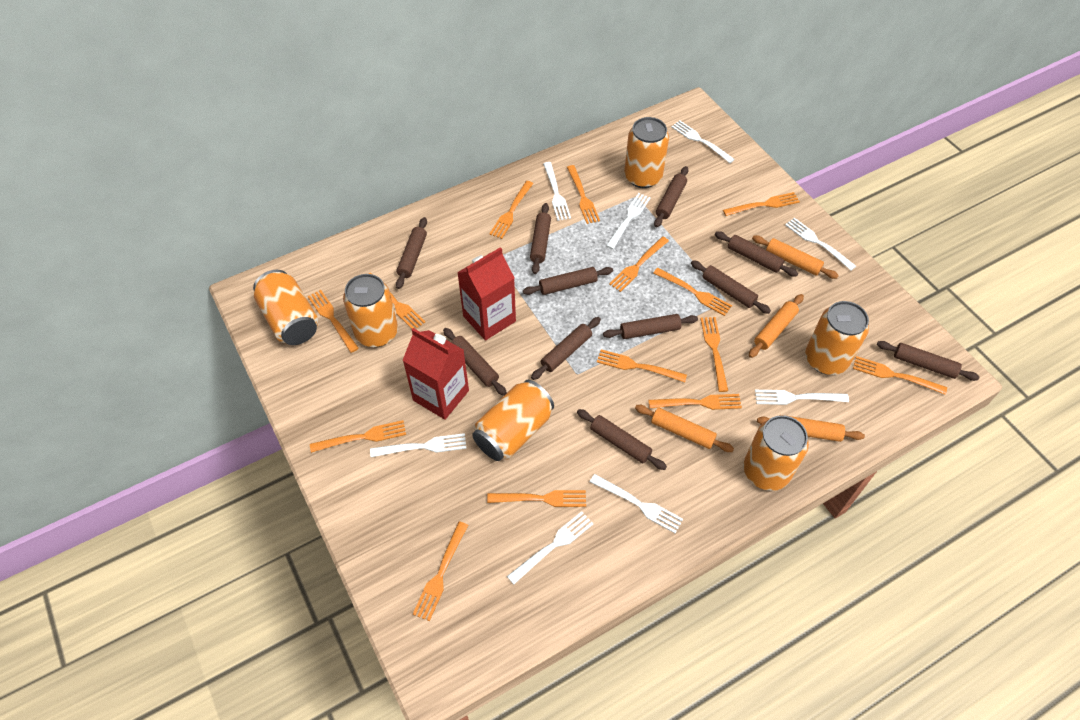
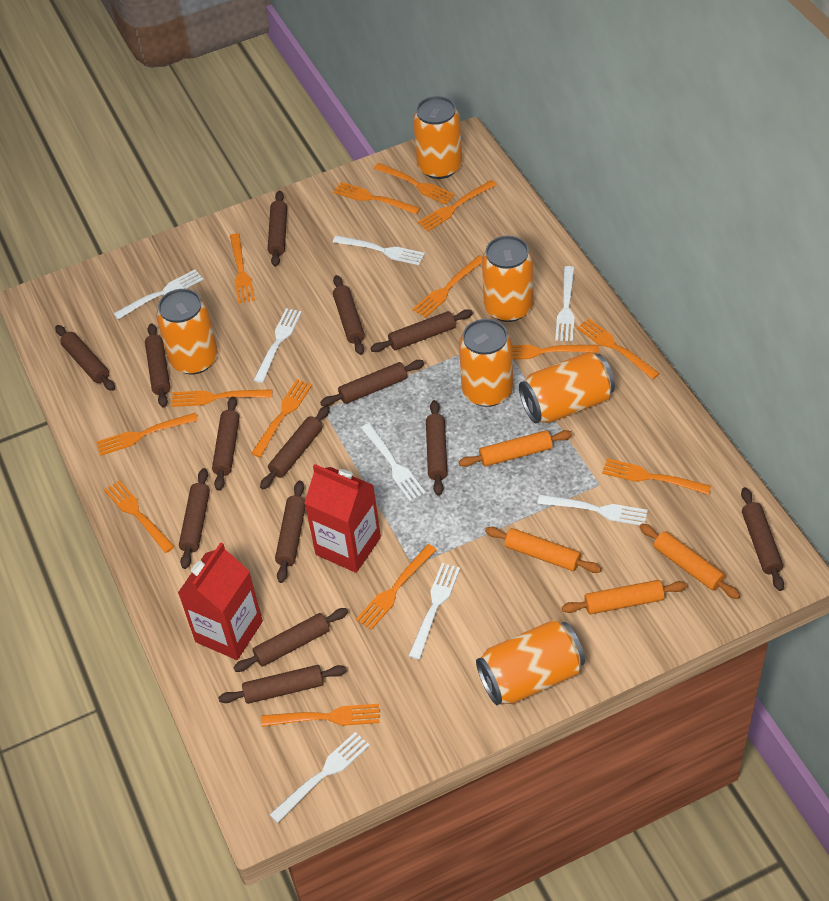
brown rolling pin: [396,217,427,289] [443,328,507,396] [523,267,613,295] [530,203,551,274] [531,317,601,380] [577,409,667,470] [603,314,698,339] [654,166,689,227] [691,260,771,314] [715,231,798,277] [877,341,980,381] = 11 -> [55,325,115,391] [145,323,170,408] [179,468,210,569] [212,396,240,491] [218,665,347,704] [233,608,348,672] [260,406,330,489] [268,191,287,267] [275,481,306,583] [320,360,424,406] [333,275,365,355] [370,309,473,352] [426,400,448,496] [741,487,784,591] = 14

